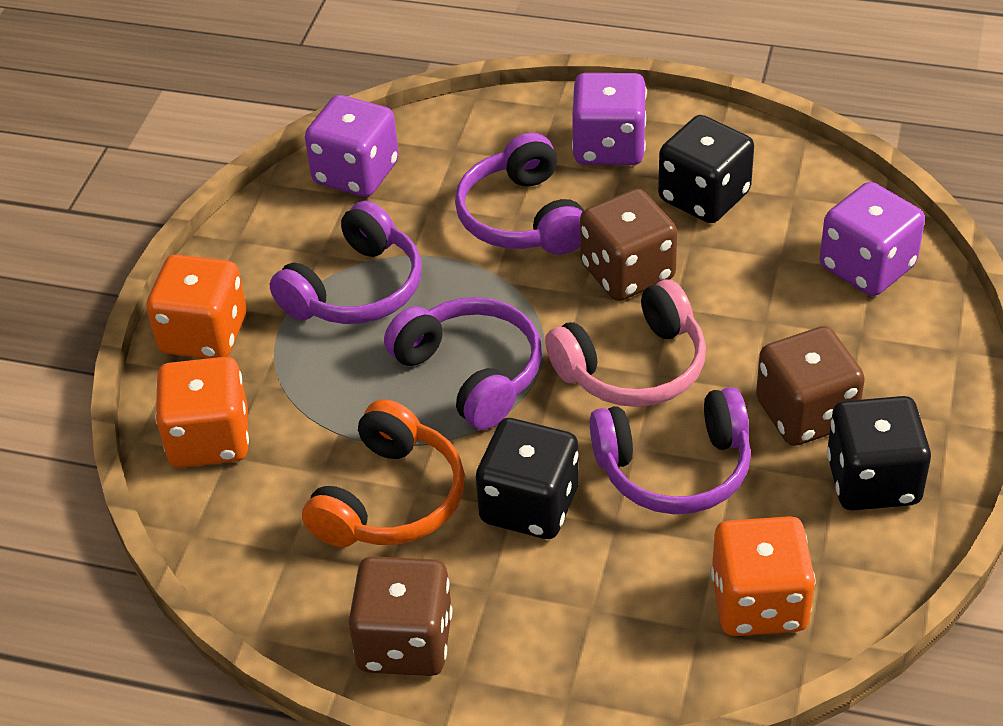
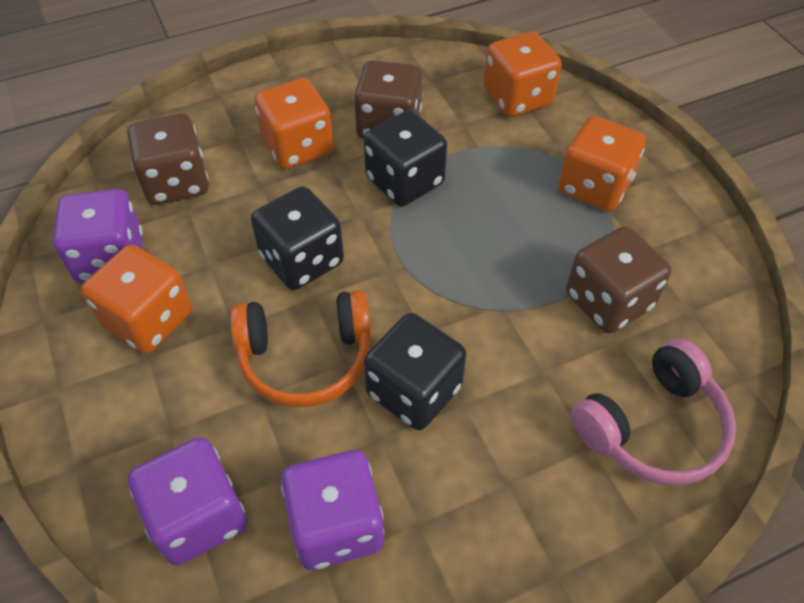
orange dice: [146,255,246,359] [155,357,249,468] [711,516,815,636] = 3 -> [81,245,192,354] [254,78,334,169] [483,31,562,117] [558,116,646,211] = 4
purple headphones: [270,201,422,324] [384,297,542,430] [455,133,584,255] [590,387,751,514] = 4 -> none = 0

